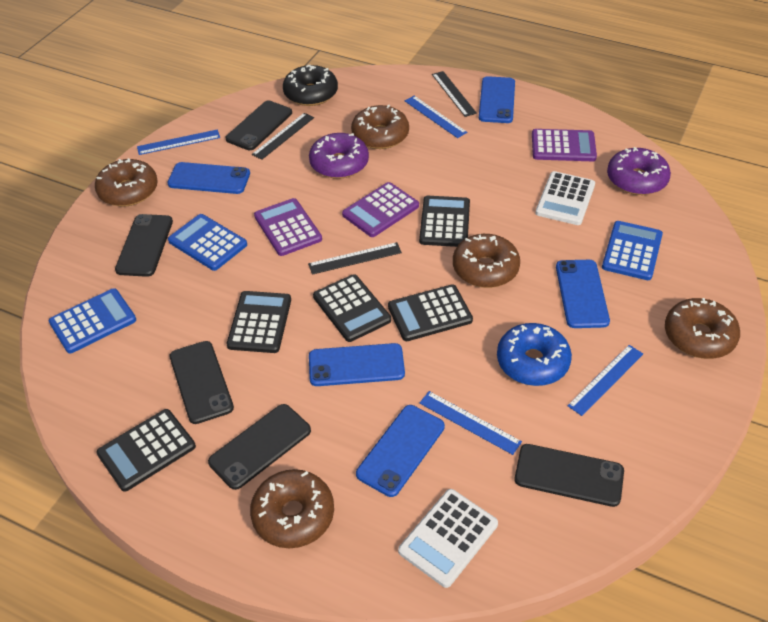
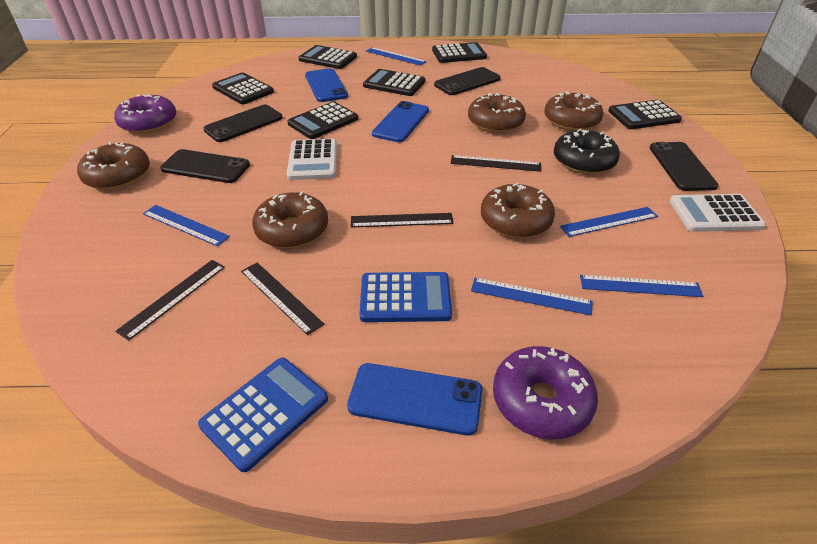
black calculator: [96,409,196,492] [227,291,291,353] [313,274,391,342] [388,284,473,341] [419,196,470,247] = 5 -> [212,73,274,104] [287,102,358,139] [299,45,357,69] [363,69,425,96] [432,42,487,63] [608,100,682,129] = 6
black phone: [115,214,173,277] [169,341,234,424] [208,404,311,490] [226,101,292,150] [515,444,624,507] = 5 -> [160,149,250,183] [203,104,283,142] [434,67,500,95] [650,142,718,191] = 4
black ruler: [252,113,314,160] [308,242,402,275] [432,71,477,117] = 3 -> [115,260,225,341] [241,263,324,335] [351,213,454,228] [450,155,541,172] = 4
blue calculator: [49,288,136,353] [168,214,247,271] [602,221,663,280] = 3 -> [198,358,328,472] [360,272,452,322] = 2
blue donut: [497,323,572,386] = 1 -> none = 0
blue phone: [167,162,250,194] [309,343,405,386] [356,405,445,497] [479,76,515,123] [556,260,610,328] = 5 -> [305,68,348,102] [347,363,482,436] [372,101,429,142] = 3
blue ruler: [137,129,220,155] [405,96,467,138] [420,391,522,455] [567,345,643,416] = 4 -> [143,205,230,246] [366,47,426,66] [471,278,593,316] [560,207,658,237] [580,275,703,297] = 5
purple calculator: [254,198,322,256] [342,182,419,237] [532,129,597,161] = 3 -> none = 0

